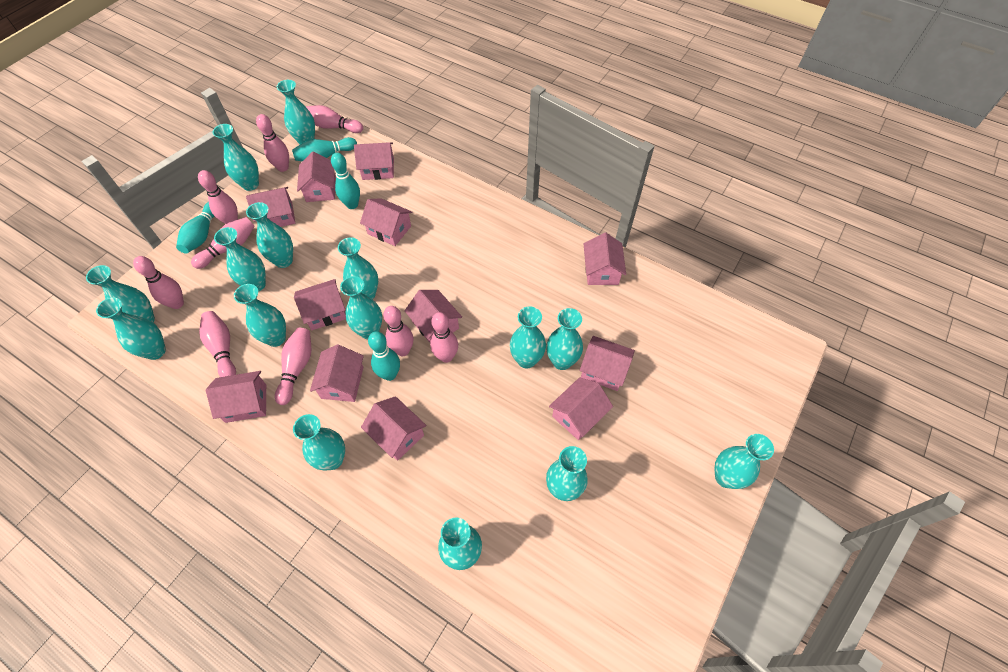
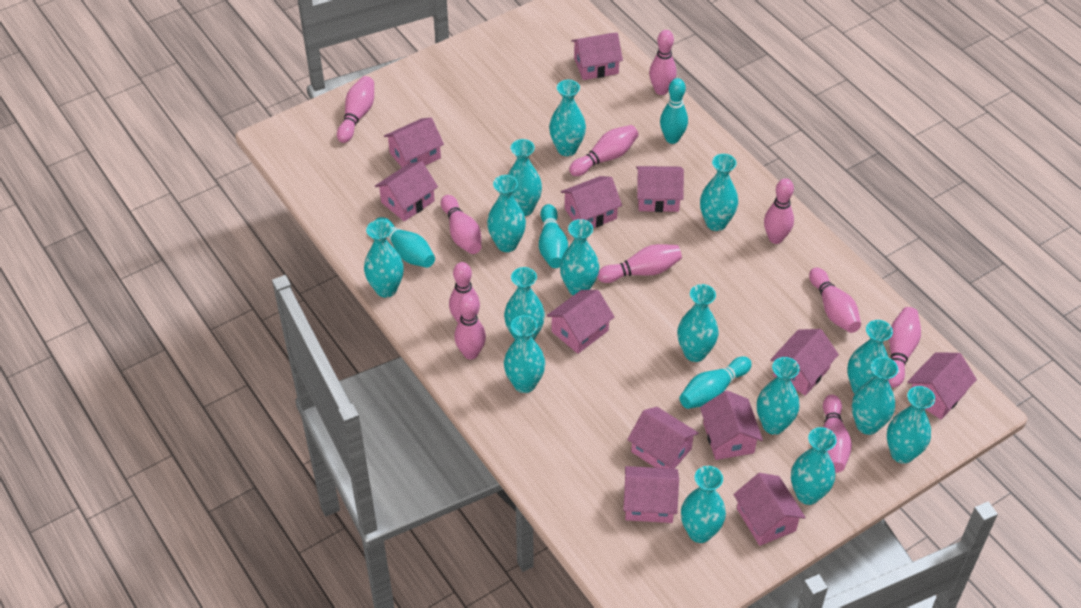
pink bowling pin: [133,256,184,309] [191,217,255,269] [198,170,238,224] [199,311,236,377] [256,114,289,172] [275,328,311,405] [305,105,363,133] [383,306,414,356] [430,312,458,363] = 9 -> [337,76,374,143] [441,195,481,254] [449,262,480,323] [454,294,486,359] [569,125,639,176] [598,244,682,283] [649,30,677,95] [764,178,794,244] [809,268,861,333] [823,395,852,473] [888,307,921,388] = 11

